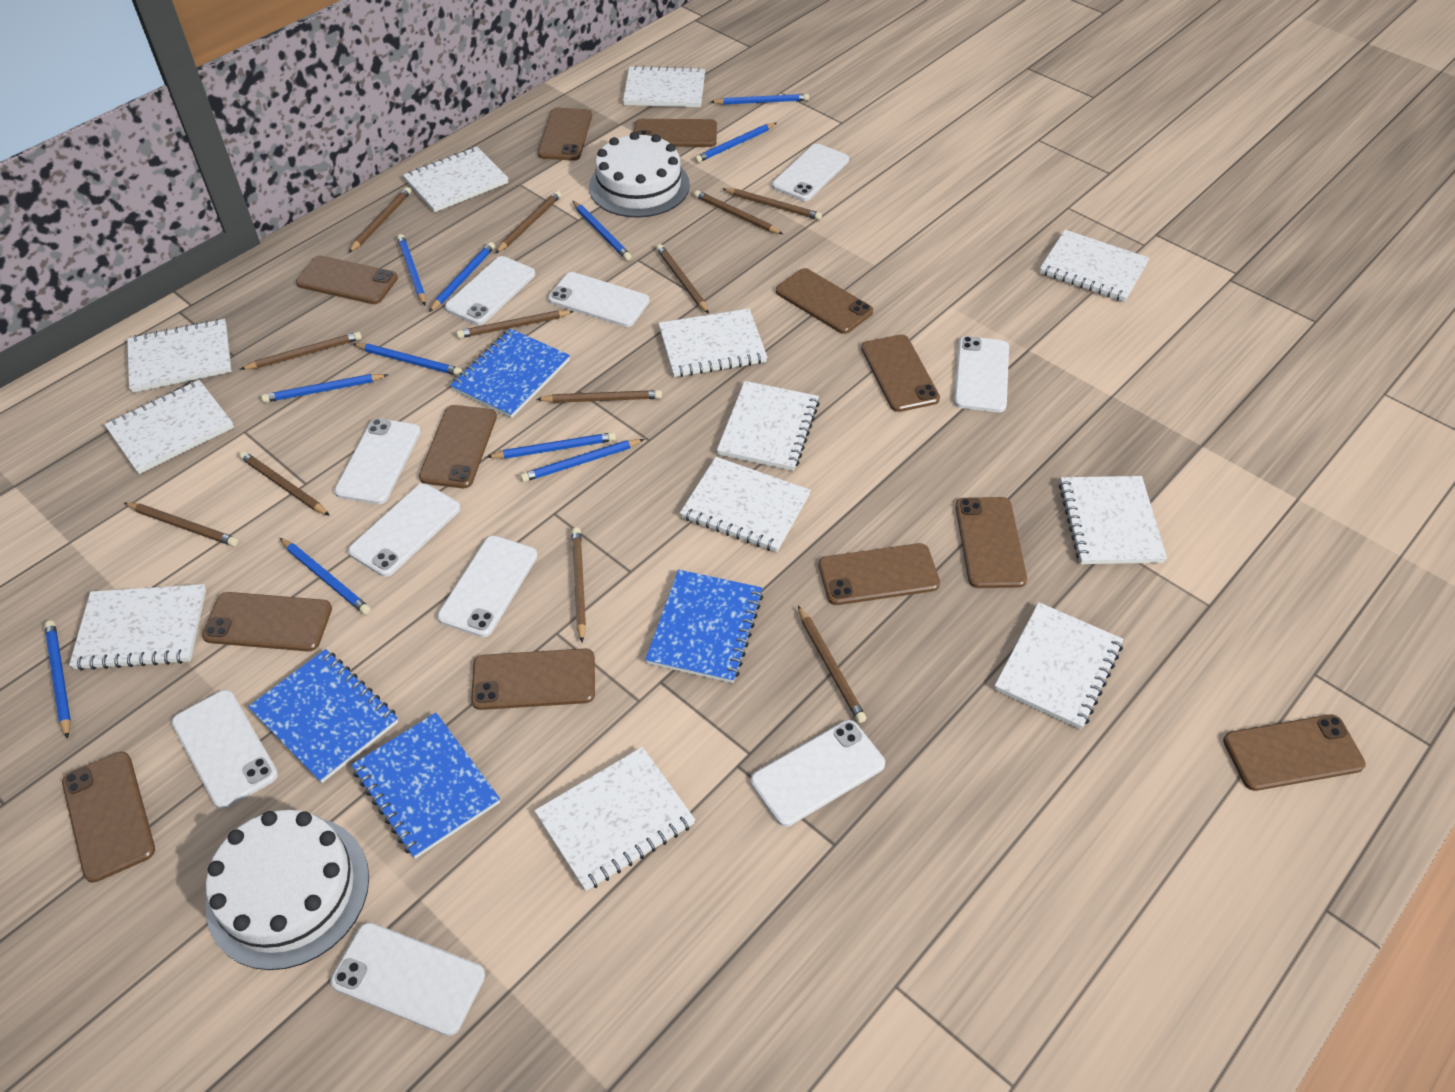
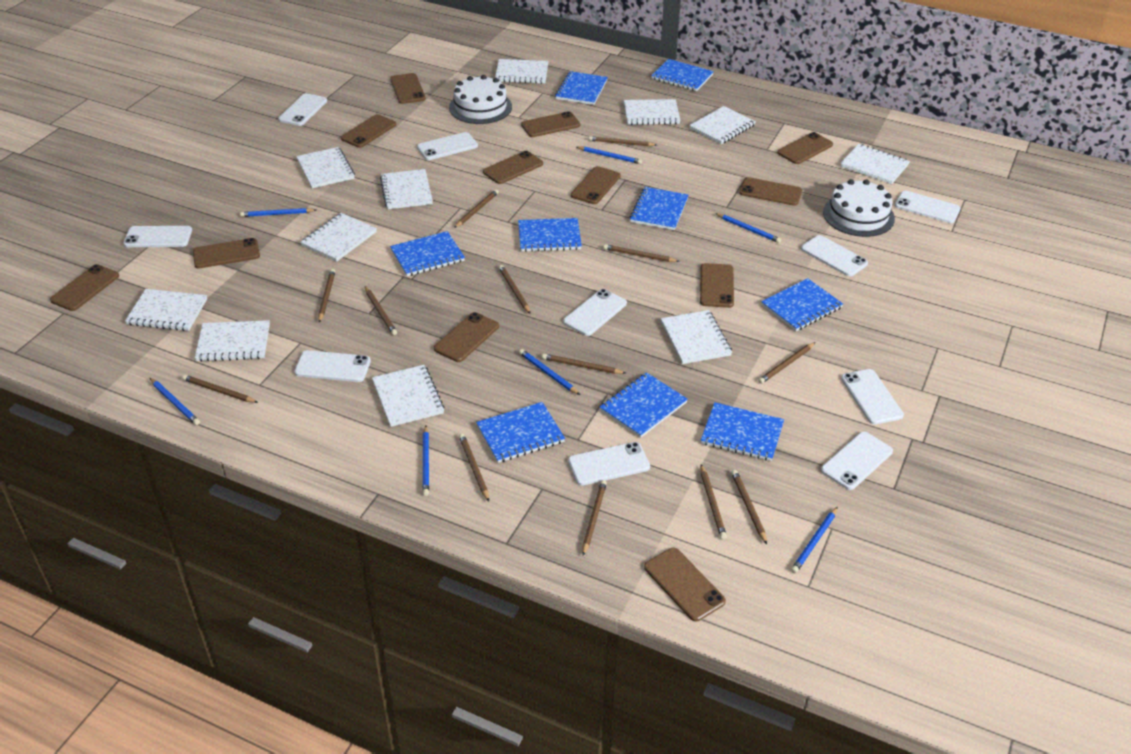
blue notebook: [248,649,398,783] [351,713,500,859] [450,329,570,418] [645,570,763,683] = 4 -> [390,231,465,276] [476,402,565,463] [518,218,582,252] [555,71,608,105] [600,372,688,438] [630,187,689,230] [651,59,714,91] [701,402,784,461] [761,278,843,331] = 9
blue pencil: [44,620,71,739] [262,374,388,402] [280,538,371,615] [353,343,462,376] [397,234,426,305] [429,242,495,312] [487,432,616,459] [520,439,645,482] [572,200,632,261] [694,123,777,163] [711,94,809,105] = 11 -> [150,378,200,425] [240,208,316,217] [422,426,429,496] [519,349,580,395] [577,146,642,164] [715,213,781,243] [791,507,838,573] = 7
brown pencil: [124,502,238,546] [239,451,330,516] [241,332,362,370] [349,187,411,253] [456,310,574,338] [496,191,561,253] [537,390,662,403] [572,527,586,642] [656,244,709,314] [694,190,783,234] [722,188,822,220] [798,606,866,723] = 12 -> [182,375,258,403] [318,269,335,322] [365,286,397,335] [454,189,499,228] [459,434,489,501] [499,265,530,314] [542,354,625,374] [583,480,607,556] [589,136,657,146] [604,244,680,262] [701,465,727,539] [731,470,767,544] [758,342,815,384] = 13
white notebook: [69,584,206,671] [105,380,234,474] [127,319,232,393] [403,147,508,212] [534,747,695,891] [623,65,705,107] [658,309,767,377] [680,457,811,552] [717,381,820,471] [994,602,1124,730] [1039,230,1150,302] [1059,476,1167,564] = 12 -> [125,289,207,331] [195,320,270,362] [296,147,355,188] [300,213,377,262] [372,365,444,427] [380,169,433,209] [495,59,548,84] [624,99,680,125] [661,310,732,364] [689,106,756,144] [840,144,910,184] = 11

